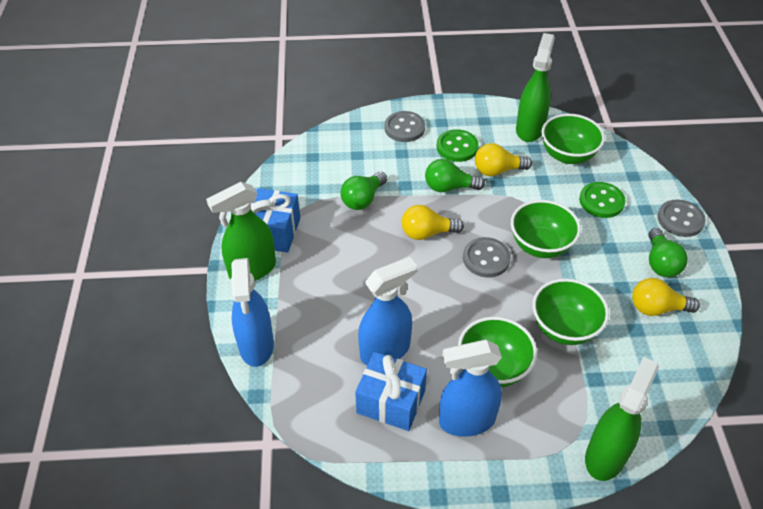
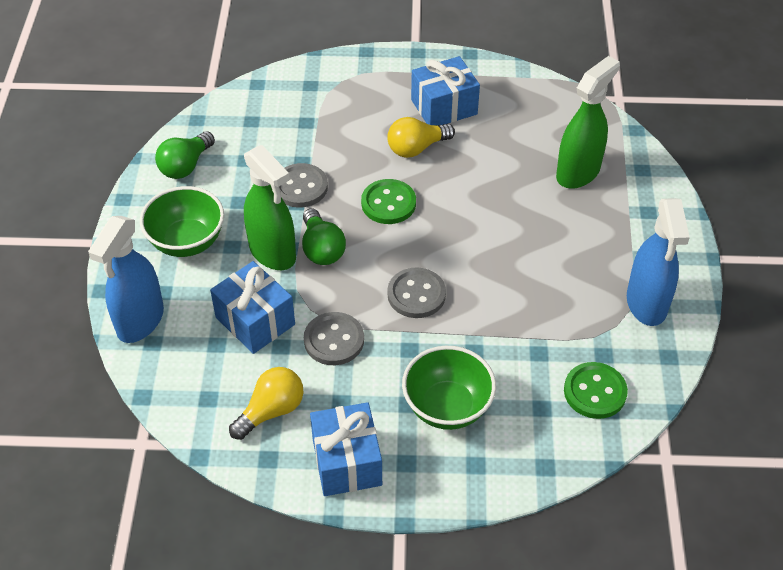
blue gift: [251,188,300,253] [355,352,427,431] = 2 -> [210,261,295,354] [310,402,382,496] [411,56,480,126] = 3
blue spray bottle: [230,258,274,367] [358,257,417,365] [439,340,502,437] = 3 -> [88,216,164,343] [627,198,690,326] = 2
green bowl: [458,317,537,387] [511,200,581,258] [532,278,609,345] [541,114,605,164] = 4 -> [140,186,224,257] [402,346,496,430] = 2
green light bulb: [340,172,387,210] [425,159,485,192] [649,228,688,277] = 3 -> [155,131,215,179] [302,208,346,265] = 2
green spray bottle: [206,182,276,281] [516,33,555,142] [585,357,659,481] = 3 -> [244,145,296,270] [556,56,620,189] = 2
yellow light bulb: [401,205,464,240] [475,143,532,176] [632,278,700,316] = 3 -> [229,367,304,440] [387,117,455,158] = 2

